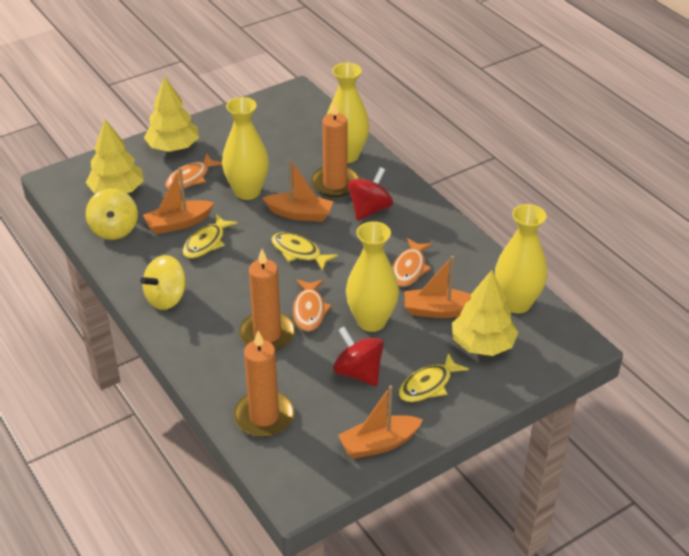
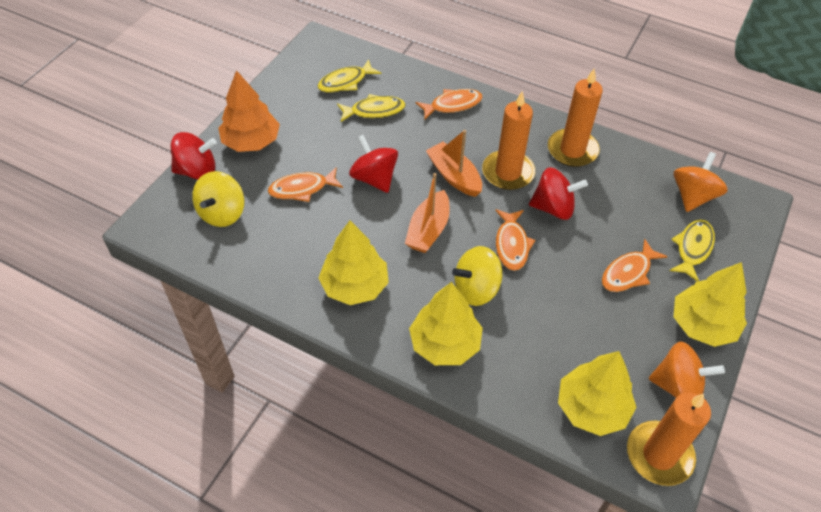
orange boat: [143,167,214,234] [263,159,333,222] [338,385,423,459] [405,256,471,318] = 4 -> [405,173,450,253] [426,130,482,197] = 2
orange fish: [165,153,222,189] [293,279,332,331] [392,238,432,287] = 3 -> [268,167,343,202] [415,89,483,119] [495,209,535,271] [602,239,668,292] = 4
orange spinning top: none = 0 -> [649,342,725,398] [674,152,728,212] = 2
orange tree: none = 0 -> [218,70,280,152] = 1
red spinning top: [333,327,384,386] [348,167,393,221] = 2 -> [171,132,217,180] [349,135,398,193] [529,167,588,220] = 3
yellow tree: [86,119,144,194] [144,76,199,152] [452,270,518,356] = 3 -> [318,221,389,305] [409,282,483,365] [558,351,636,436] [673,262,747,347] = 4
yellow vase: [222,97,269,200] [327,63,370,163] [346,221,399,332] [495,204,548,313] = 4 -> none = 0

